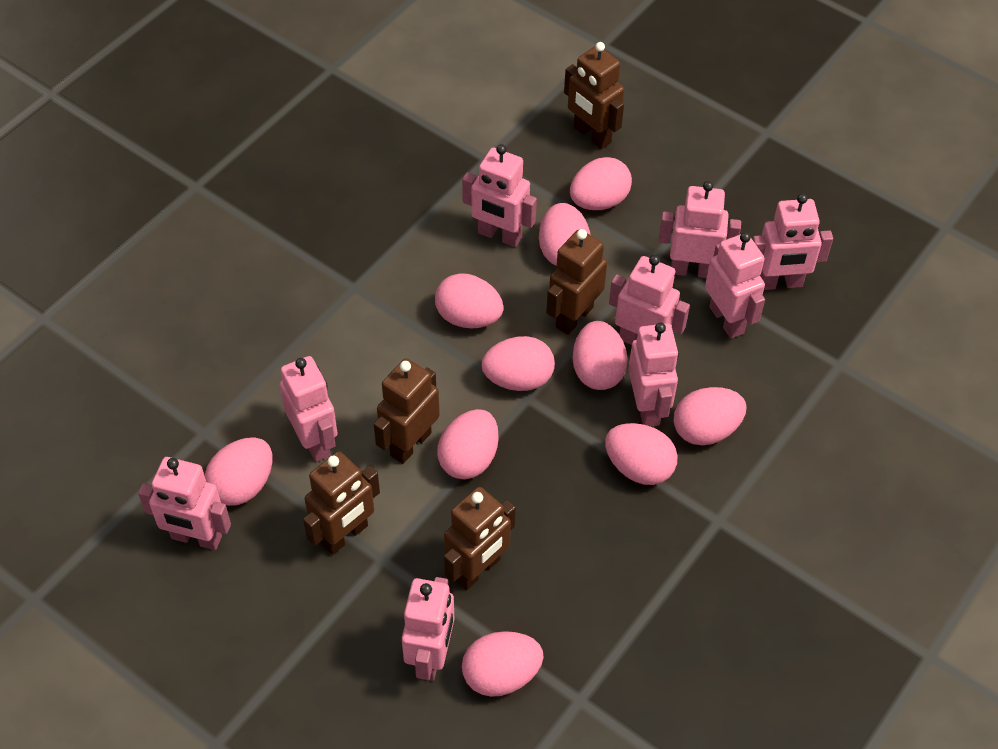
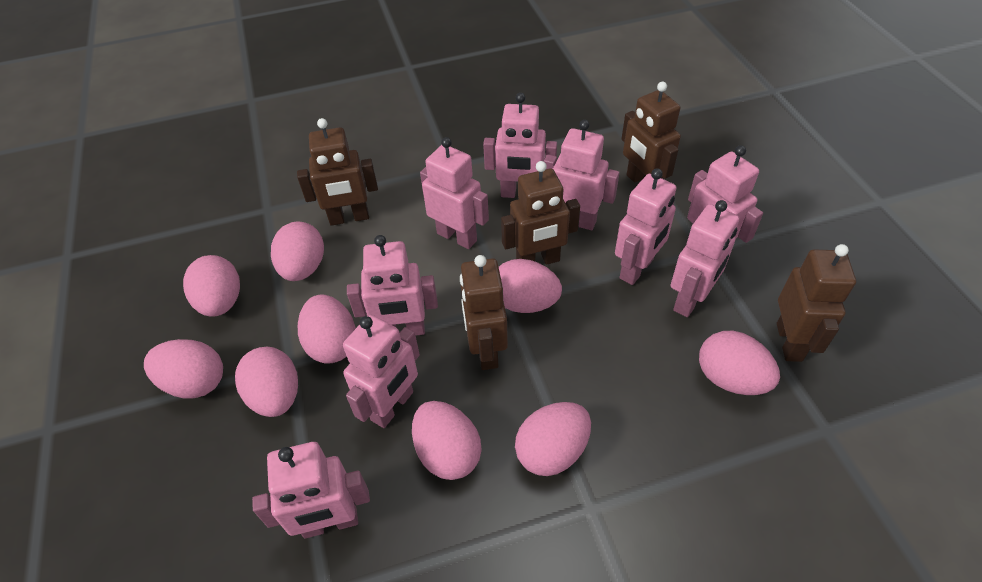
pink egg: [205,437,272,506] [435,273,504,329] [437,409,499,479] [462,631,544,697] [482,336,555,391] [539,203,590,266] [570,157,632,210] [572,321,628,390] [605,423,678,485] [674,387,747,445] = 10 -> [144,339,223,398] [183,255,240,317] [235,347,298,417] [271,221,324,281] [298,294,356,364] [412,401,481,480] [499,259,562,313] [515,402,591,476] [699,331,780,395] = 9

